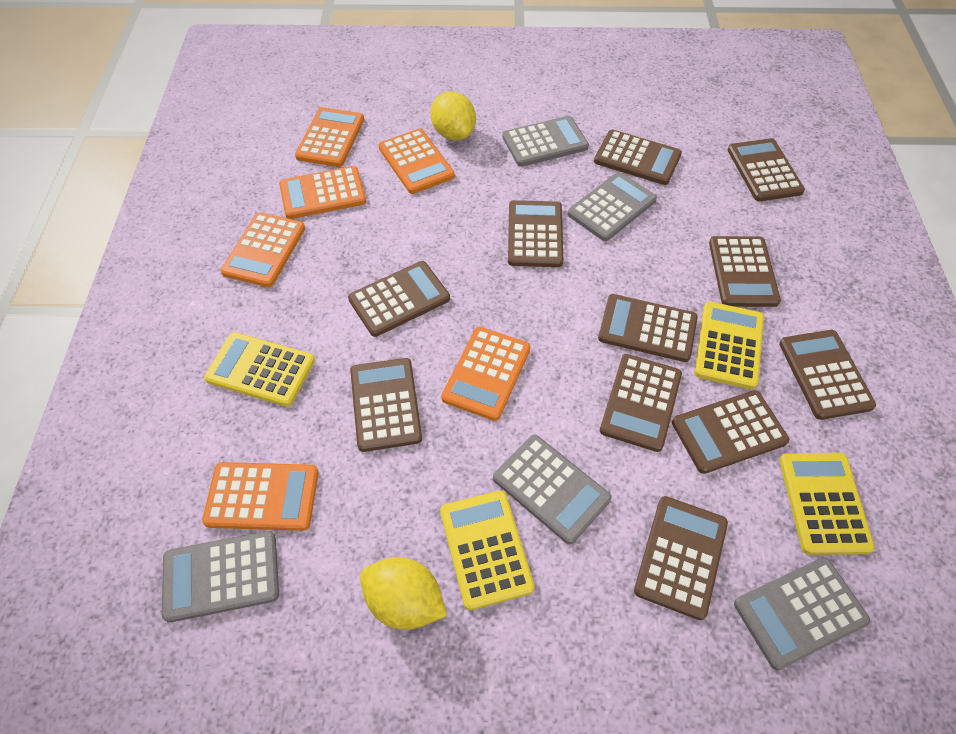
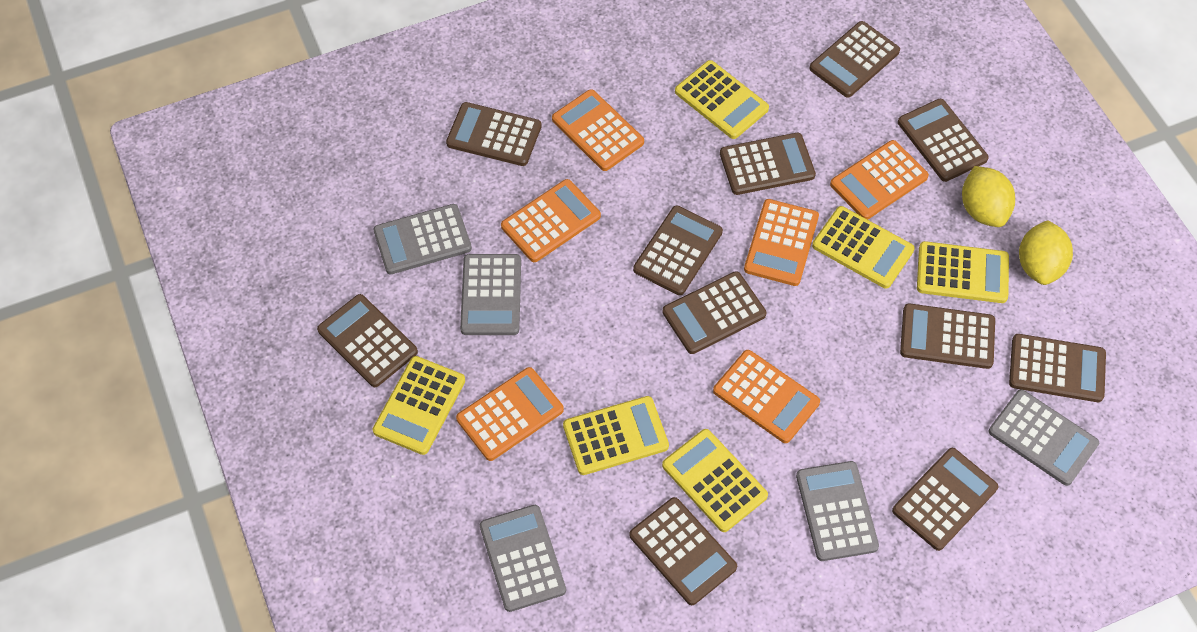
yellow calculator: [204,332,315,407] [440,490,535,610] [695,302,764,389] [779,453,875,555] = 4 -> [373,356,465,455] [563,396,669,475] [662,429,768,532] [675,60,769,139] [812,206,915,289] [917,241,1009,303] = 6

